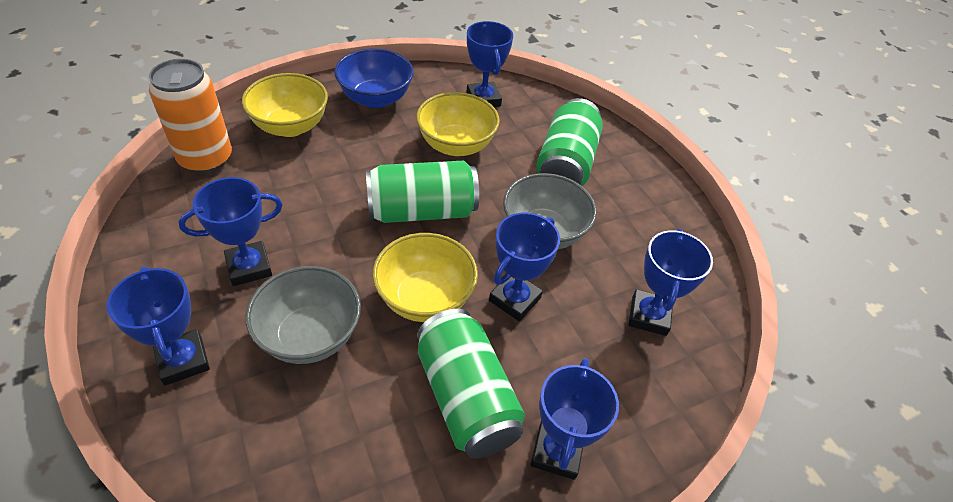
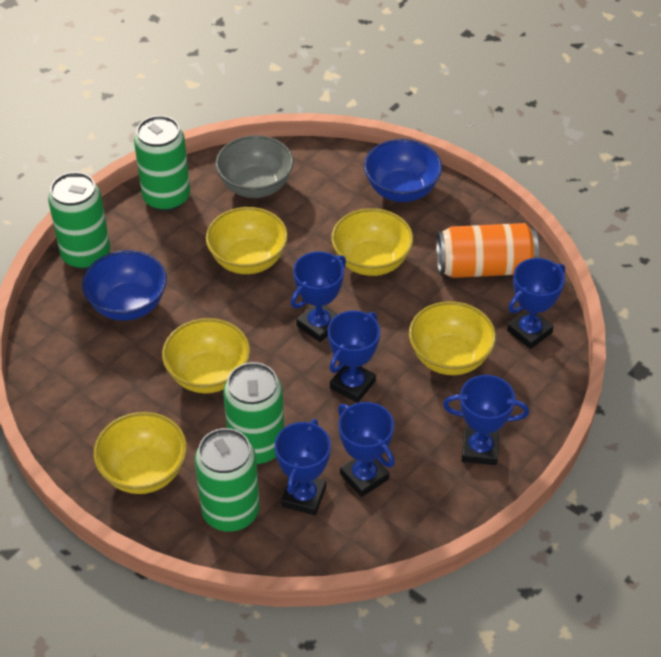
blue bowl: [334,48,413,108] = 1 -> [82,250,167,321] [364,139,442,202] = 2
green can: [366,161,479,223] [417,309,525,459] [536,98,603,186] = 3 -> [48,172,110,270] [134,116,190,211] [195,428,260,532] [223,362,284,465] = 4
grey bowl: [245,266,361,364] [503,173,597,249] = 2 -> [216,135,294,198] = 1
yellow bowl: [242,73,328,137] [372,233,478,322] [416,92,500,156] = 3 -> [93,412,187,494] [162,318,250,393] [206,207,288,274] [331,208,413,276] [409,301,496,375] = 5

